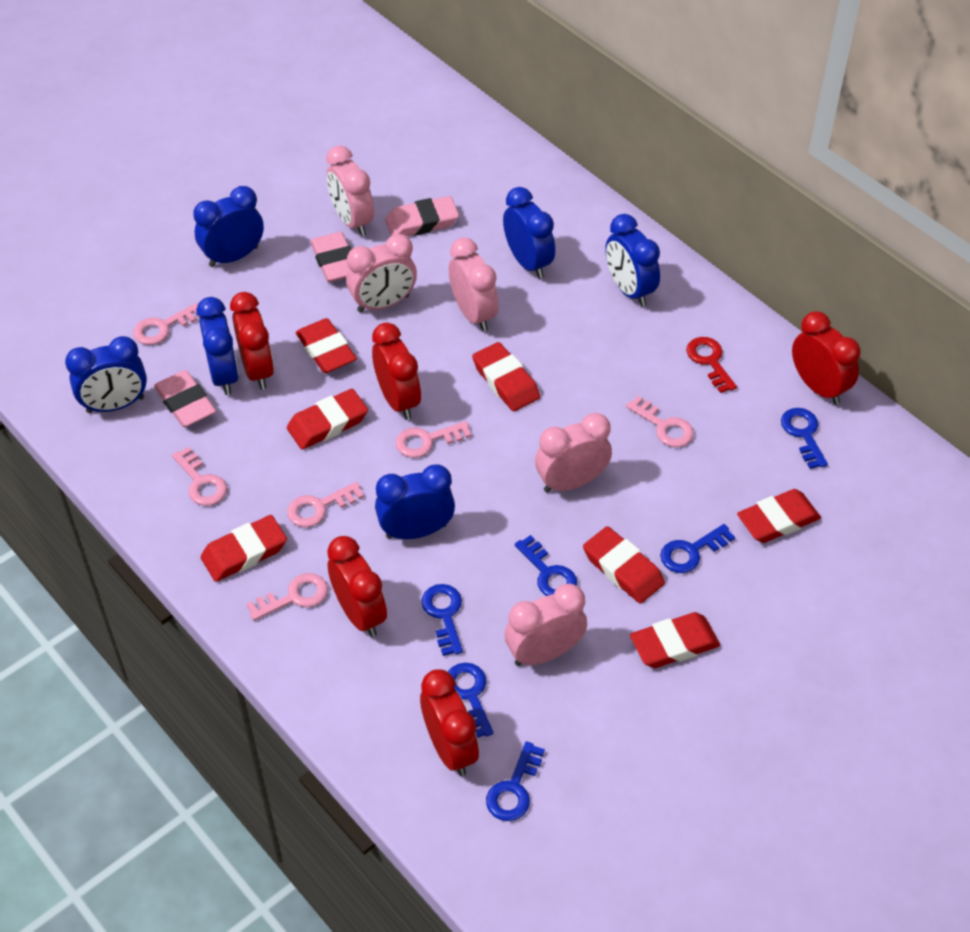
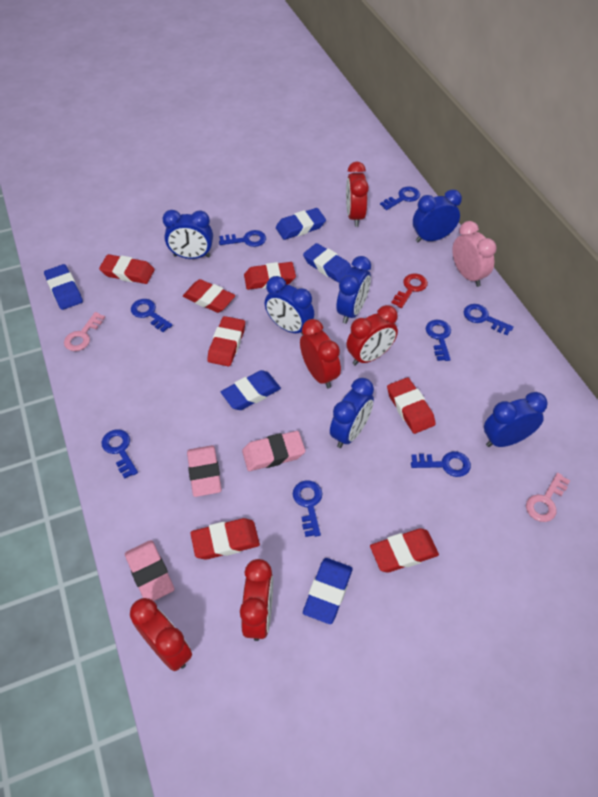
blue eraser: none = 0 -> [44,264,83,310] [221,370,281,410] [276,208,326,240] [303,243,352,283] [303,558,352,624] = 5
blue key: [421,584,463,656] [448,663,494,738] [486,741,545,821] [515,535,577,596] [660,524,735,573] [781,408,828,469] = 6 -> [101,429,138,479] [131,299,173,332] [219,230,266,247] [293,480,323,537] [380,187,420,210] [411,452,471,477] [426,320,451,361] [464,304,514,335] = 8
pink clock: [326,145,374,236] [346,234,417,313] [449,238,499,332] [504,583,587,666] [535,413,612,493] = 5 -> [453,221,497,287] = 1
pink key: [134,303,201,345] [172,447,227,506] [247,573,328,621] [287,482,364,527] [395,421,472,458] [626,396,694,447] = 6 -> [64,312,105,351] [526,473,570,522] = 2

